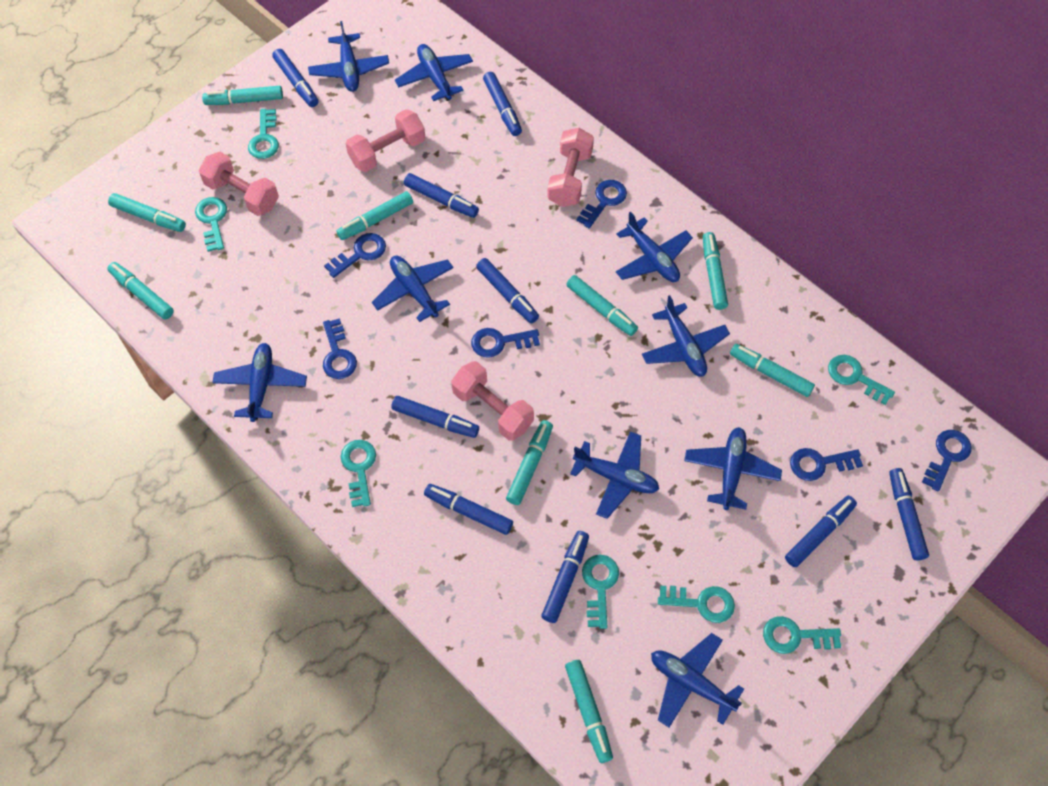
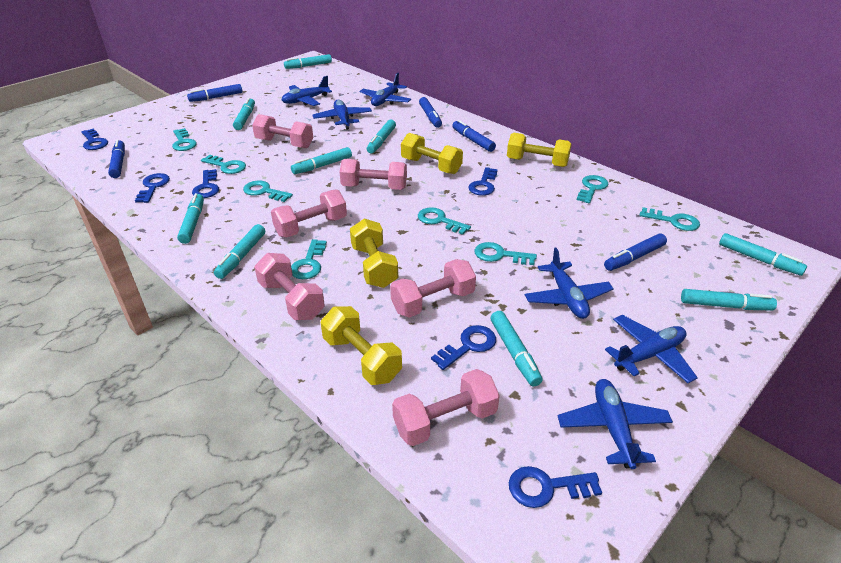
blue marker: [272,49,318,107] [391,396,479,438] [404,173,479,218] [424,484,513,535] [476,258,539,324] [483,72,522,136] [541,531,589,623] [785,496,857,567] [889,468,929,560] = 9 -> [108,139,125,178] [187,84,242,102] [419,97,442,128] [452,120,496,152] [604,233,667,271] = 5
blue plane: [212,343,307,422] [308,21,389,92] [372,256,454,322] [395,44,473,101] [570,431,659,519] [616,212,693,282] [642,295,730,377] [651,633,744,728] [684,427,782,510] = 9 -> [282,76,332,106] [312,99,372,130] [360,73,411,106] [525,248,614,319] [558,379,673,469] [605,315,698,383] = 6
pink dumbbell: [199,152,279,216] [346,109,426,172] [451,361,534,441] [547,128,594,207] = 4 -> [252,114,313,148] [254,253,325,320] [271,189,347,237] [340,159,407,190] [390,259,476,318] [392,369,500,446] = 6
turquoise key: [195,197,227,252] [248,109,279,159] [341,440,376,507] [582,555,619,629] [658,586,735,623] [763,616,841,654] [828,355,895,405] = 7 -> [172,128,197,151] [201,155,246,174] [243,181,293,202] [291,239,327,279] [418,207,471,235] [474,242,537,265] [577,175,608,203] [640,207,700,231] = 8
yellow dumbbell: none = 0 -> [321,306,402,385] [350,218,398,288] [401,133,463,174] [507,133,572,167] = 4

